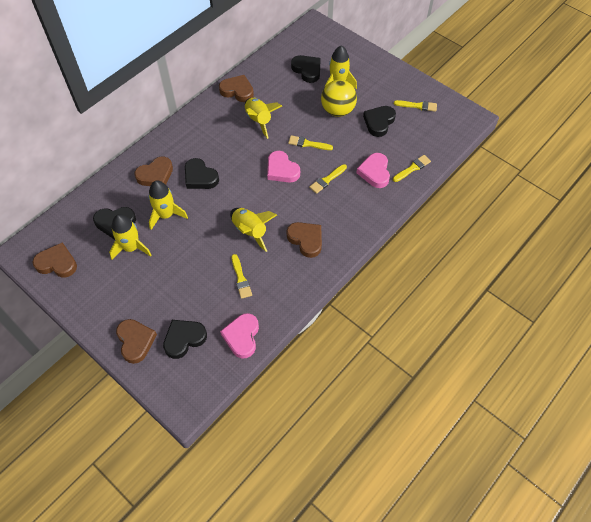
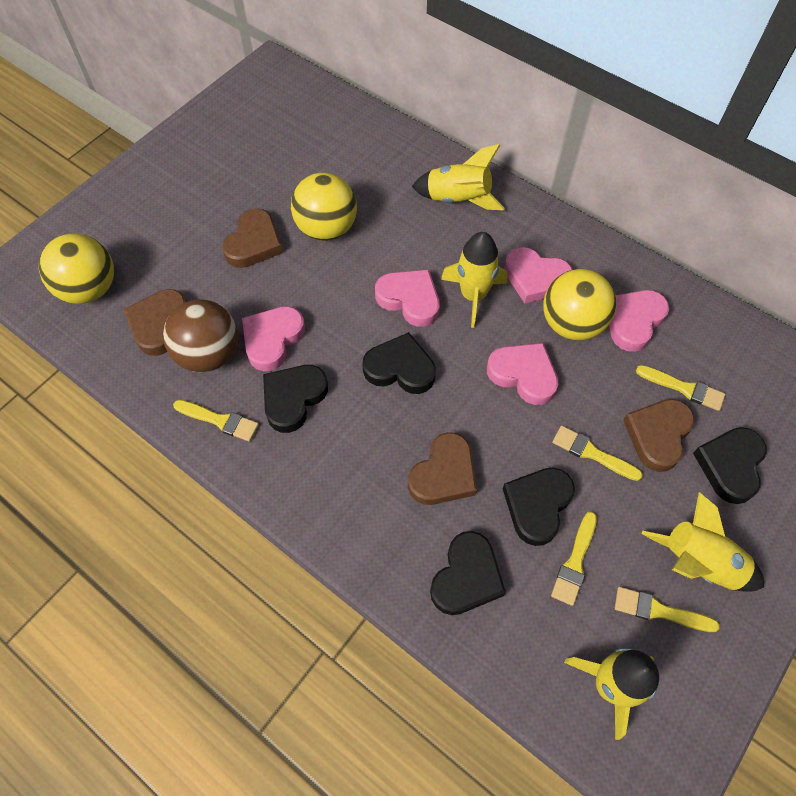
brown ball: none = 0 -> [163,300,238,373] = 1
brown heart: [33,242,77,278] [116,319,157,364] [134,157,173,186] [219,75,254,102] [287,222,322,258] = 5 -> [123,289,187,356] [222,208,283,268] [408,432,477,505] [623,399,695,472] = 4
pink heart: [220,313,259,359] [267,151,300,183] [356,153,390,188] = 3 -> [242,306,305,371] [375,270,440,327] [487,343,559,405] [504,247,573,303] [609,290,669,352] = 5
yellow ball: [321,80,357,117] = 1 -> [39,234,114,304] [291,173,357,241] [544,269,617,340] = 3
yellow rocket: [109,214,152,260] [148,180,188,230] [230,208,277,252] [245,98,282,139] [325,45,357,89] = 5 -> [412,144,505,210] [441,232,508,328] [564,648,659,740] [641,492,764,592] = 4

